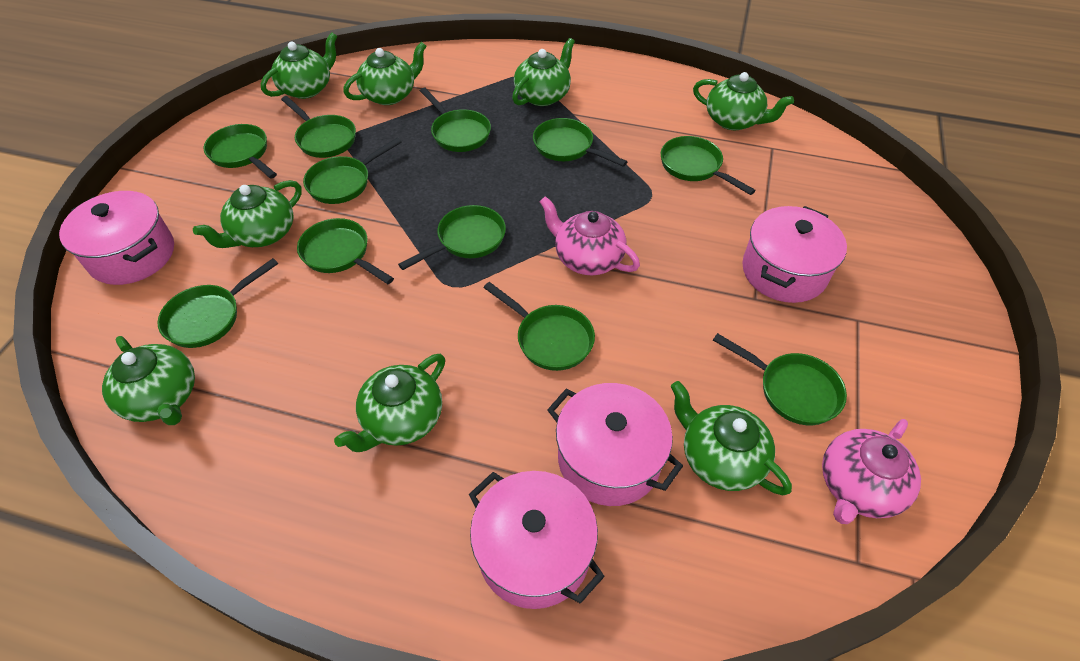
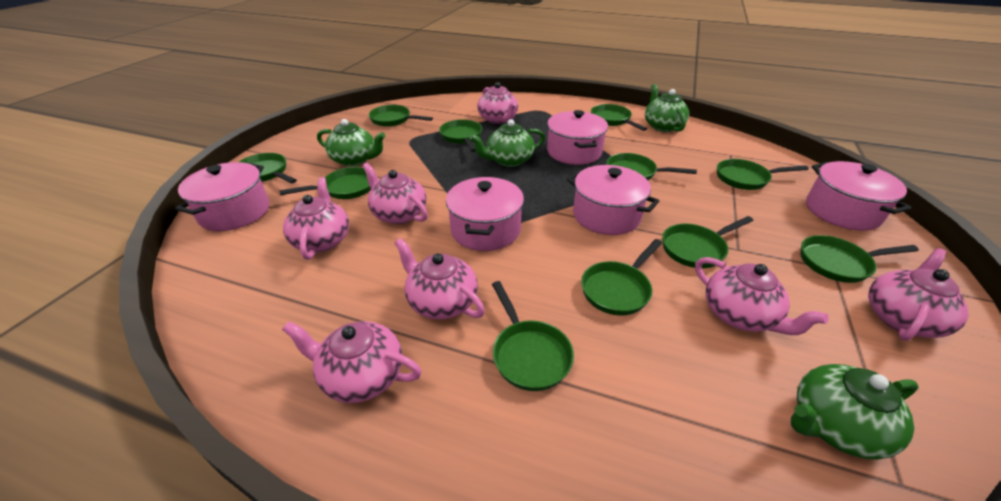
green teapot: [102,336,195,425] [193,180,302,248] [261,32,337,99] [334,354,445,452] [343,42,427,105] [512,38,575,106] [670,381,792,495] [693,72,794,130] = 8 -> [317,119,385,166] [470,119,545,167] [645,84,689,132] [791,364,919,460] = 4
pink pot: [59,191,174,285] [469,471,605,609] [547,383,683,506] [742,206,847,303] = 4 -> [175,162,269,231] [446,177,524,251] [547,110,608,165] [567,165,659,235] [806,161,911,231] = 5
pink teapot: [539,196,640,275] [822,419,921,524] = 2 -> [282,321,422,403] [283,177,349,260] [362,163,428,224] [394,238,485,320] [477,82,518,124] [695,257,829,335] [868,248,969,340] = 7

